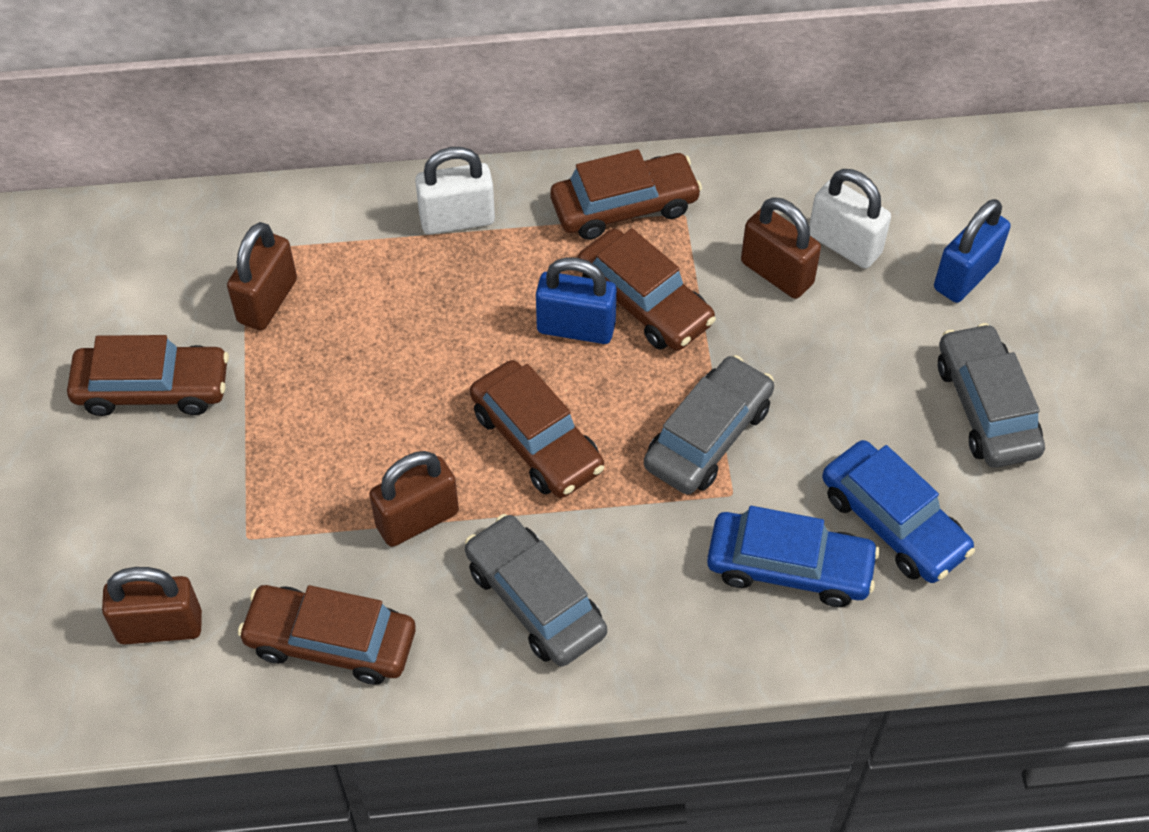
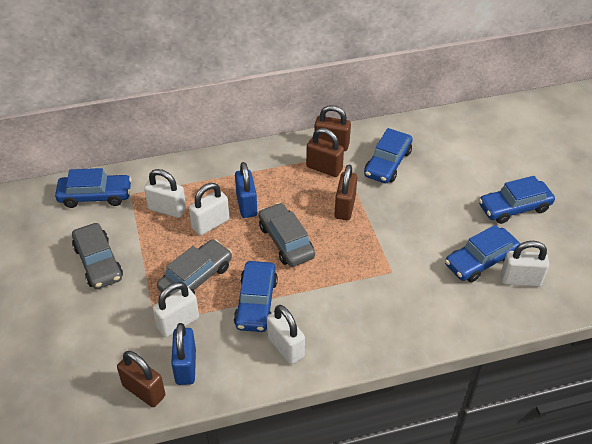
blue car: [707,506,880,607] [822,440,975,583] = 2 -> [55,168,132,208] [234,261,278,332] [364,128,413,183] [445,225,520,282] [479,176,555,224] = 5
brown car: [67,335,229,416] [238,585,416,685] [470,360,604,498] [550,149,702,240] [577,228,716,351] = 5 -> none = 0
white padlock: [415,147,495,234] [809,169,891,269] = 2 -> [144,169,186,218] [152,282,199,337] [189,183,229,235] [267,305,305,364] [501,241,549,287] = 5

